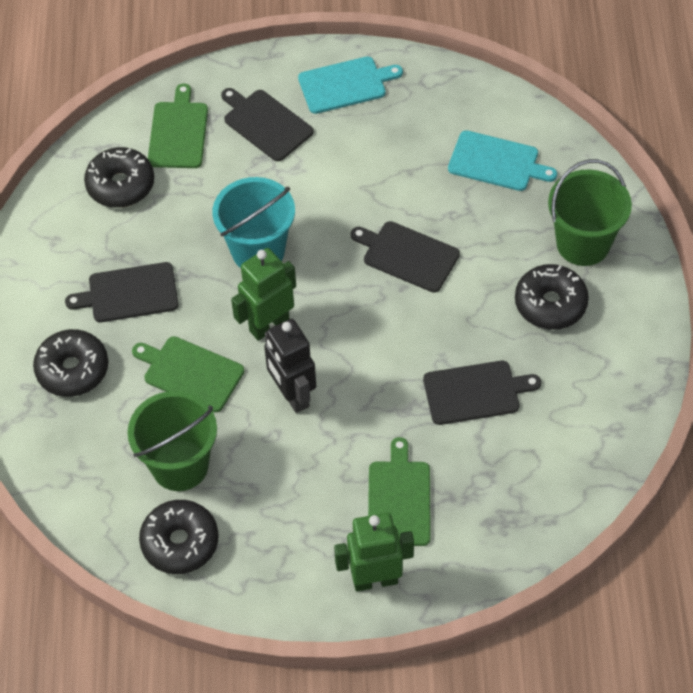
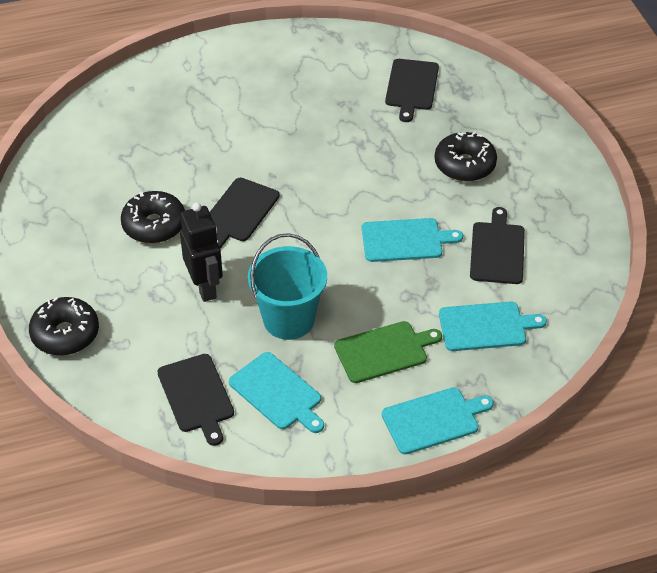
black donut: [33,329,108,397] [84,147,154,208] [139,500,219,574] [515,264,589,330] = 4 -> [29,297,99,356] [121,191,185,243] [435,132,497,182] = 3
green bucket: [128,391,217,491] [548,159,632,266] = 2 -> none = 0
green cutting board: [132,336,244,413] [148,83,208,168] [368,437,431,546] = 3 -> [334,321,442,383] = 1
green robot: [231,248,296,341] [334,513,414,592] = 2 -> none = 0
turquoise cutting board: [298,56,403,114] [448,130,557,191] = 2 -> [229,352,324,433] [362,218,463,262] [382,387,494,455] [439,301,547,351] = 4

